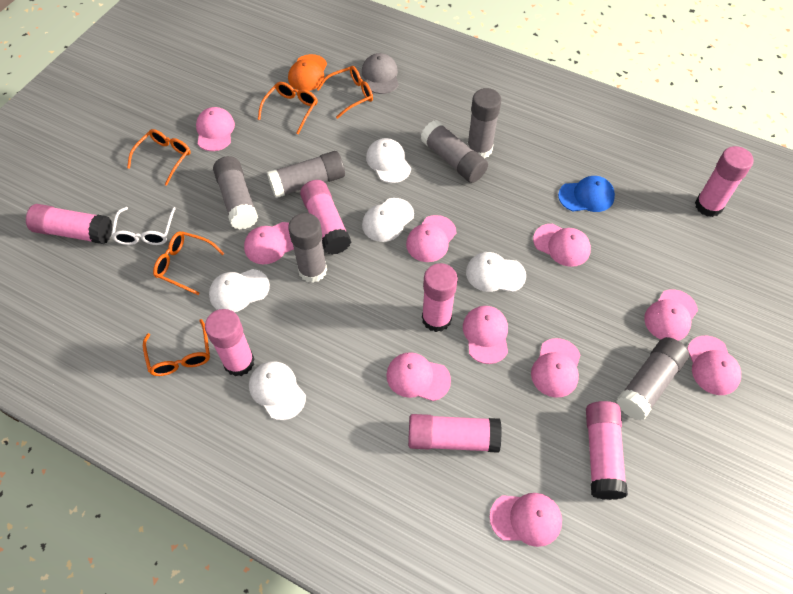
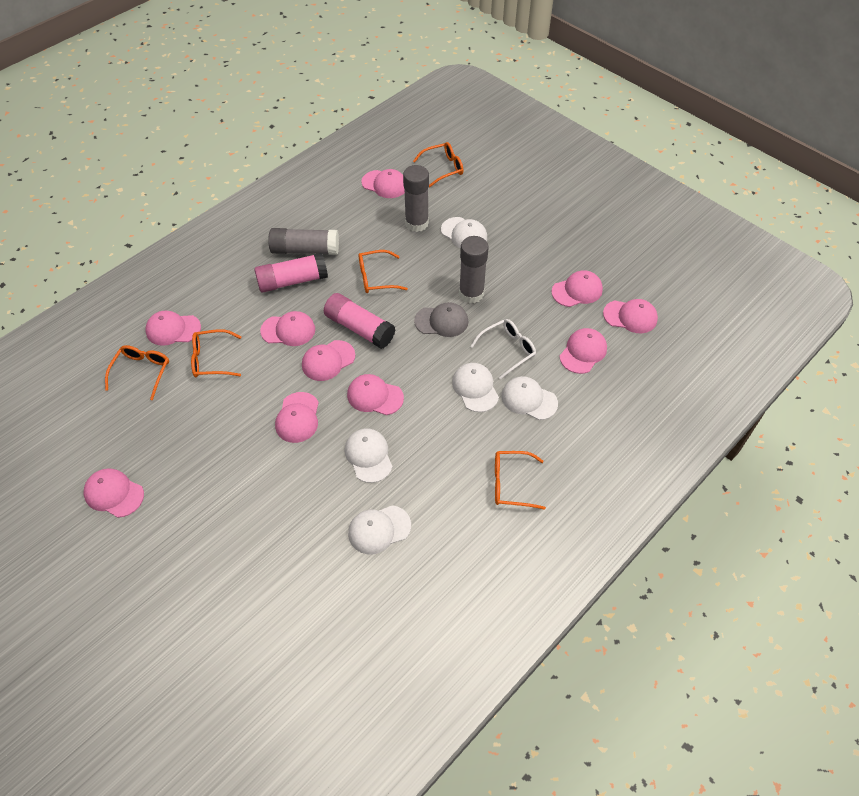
blue cap: [558,176,615,212] = 1 -> none = 0
grey glue stick: [213,156,258,230] [267,151,345,198] [288,213,327,283] [420,120,488,183] [467,88,501,159] [616,337,689,420] = 6 -> [268,228,339,255] [403,165,429,232] [459,236,488,303] = 3
orange cap: [288,54,327,91] = 1 -> none = 0
pink glue stick: [26,204,112,244] [205,309,254,376] [300,180,351,255] [408,414,502,453] [422,263,458,332] [586,401,628,500] [695,146,754,217] = 7 -> [254,253,328,293] [324,293,395,349] = 2

